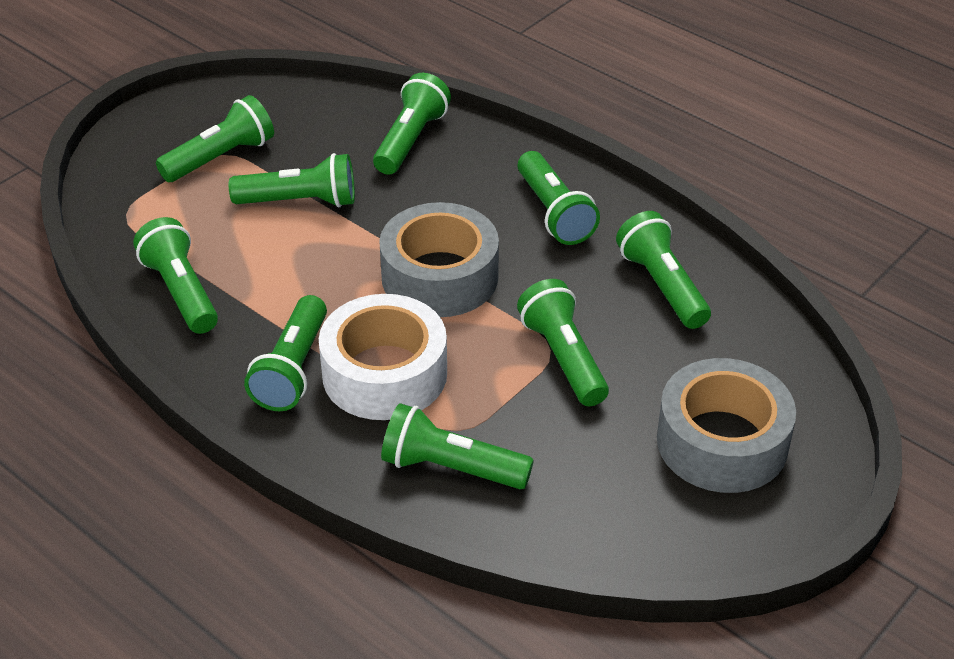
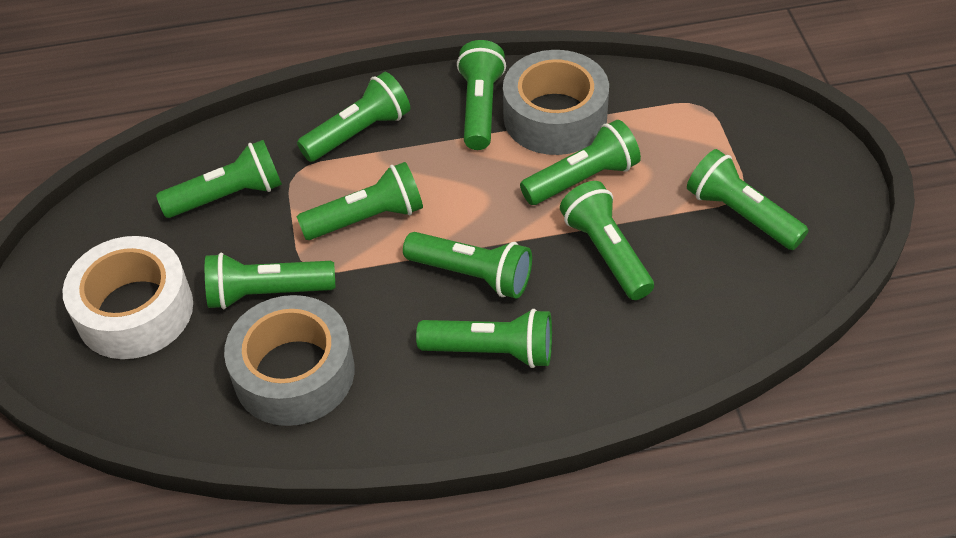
green flashlight: [133,217,218,334] [156,95,274,182] [229,153,355,208] [244,295,327,411] [373,73,451,175] [381,403,534,489] [517,151,600,245] [517,279,609,406] [616,211,711,329] = 9 -> [156,140,282,218] [205,253,335,309] [297,72,410,162] [297,162,423,240] [403,232,532,299] [416,309,552,368] [457,40,506,150] [520,120,641,205] [560,181,654,300] [687,149,809,250] = 10

